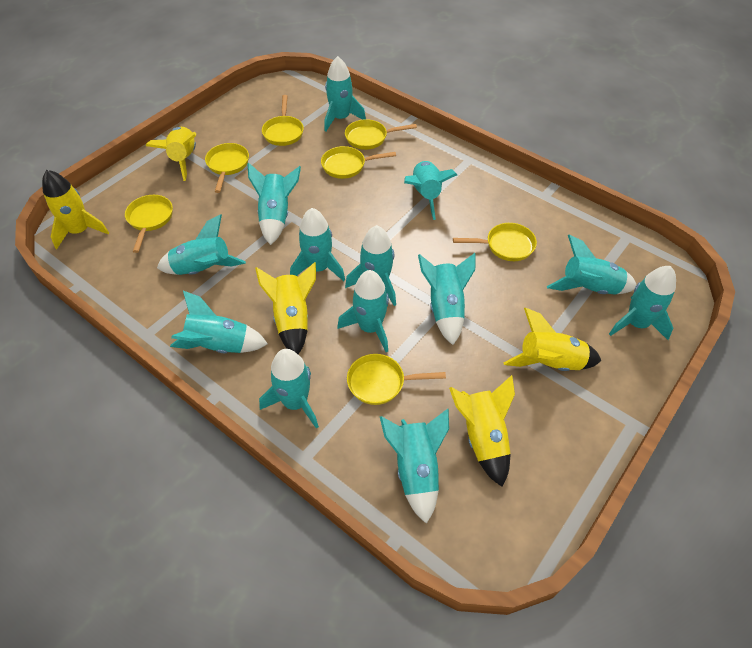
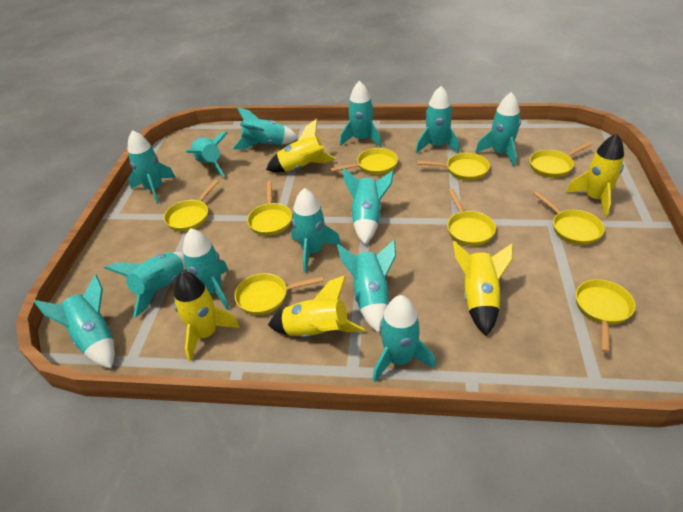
yellow pan: [125,195,173,253] [205,143,249,193] [262,95,304,146] [321,146,396,179] [345,119,417,150] [347,354,446,405] [453,223,537,261] = 7 -> [164,180,219,232] [235,273,323,315] [247,181,292,236] [330,148,398,175] [417,153,490,181] [447,189,496,246] [530,142,592,178] [534,191,605,245] [576,279,635,353] = 9

